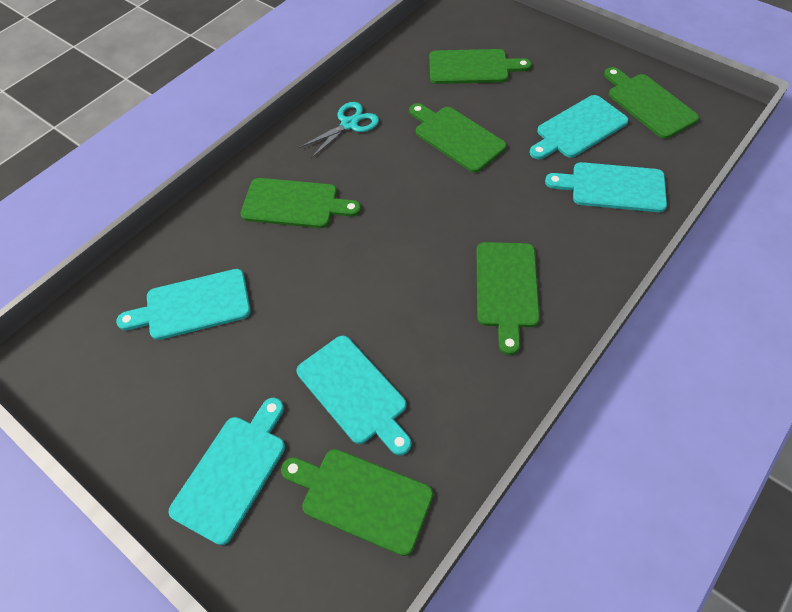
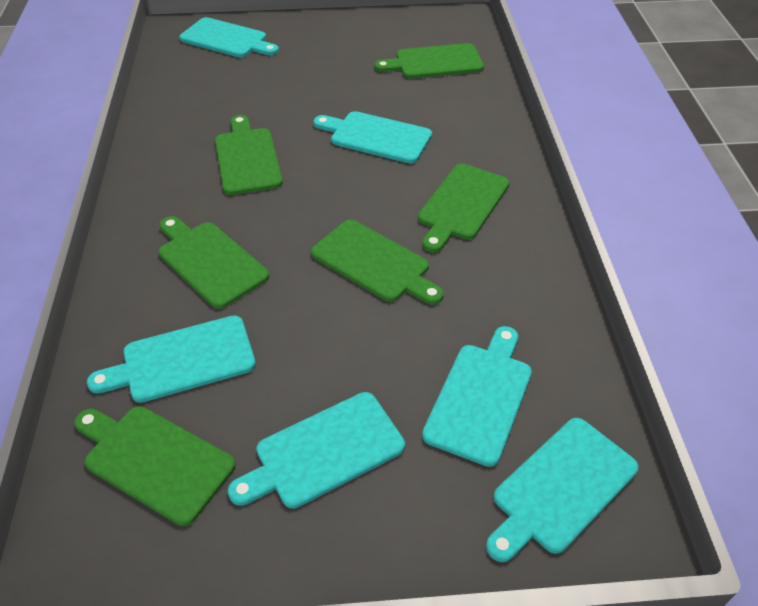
turquoise cutting board: [116,269,251,340] [169,398,285,545] [297,336,411,455] [530,95,629,159] [545,162,667,212] = 5 -> [87,315,256,403] [179,17,279,58] [228,392,405,509] [313,111,432,164] [422,326,532,467] [486,418,639,562] = 6
turquoise scissors: [298,102,379,158] = 1 -> none = 0

